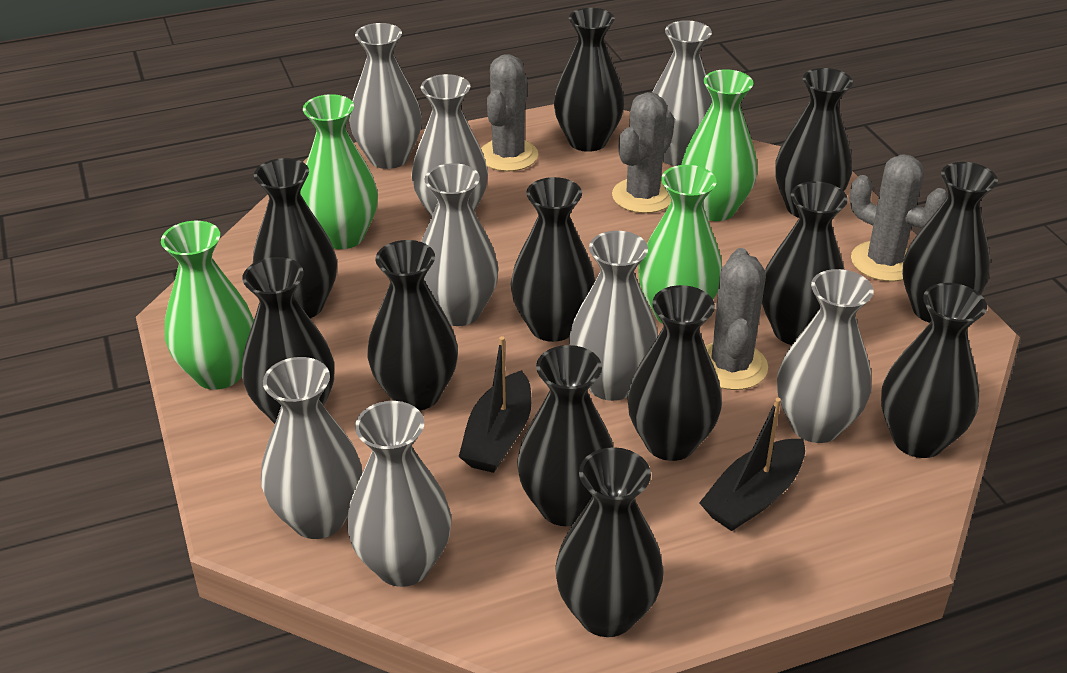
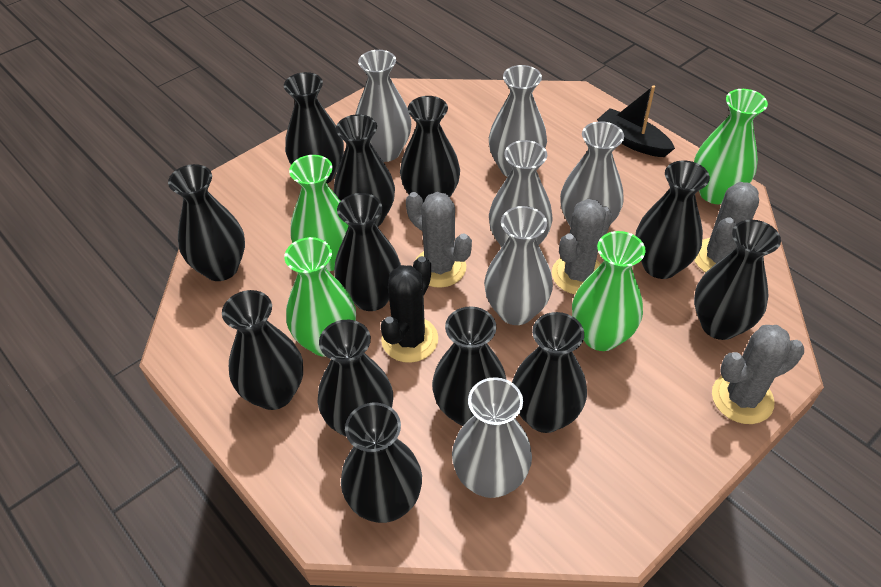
black boat: [459,336,532,473] [699,398,805,531] = 2 -> [597,85,675,157] = 1
black cactus: none = 0 -> [381,256,438,363] = 1
grey vase: [261,357,362,539] [347,401,451,587] [349,23,422,169] [411,74,488,218] [421,163,499,326] [569,231,658,401] [652,20,712,166] [777,269,873,443] = 8 -> [356,50,411,162] [452,377,532,498] [484,206,553,325] [489,65,547,177] [489,140,553,247] [560,121,624,227] = 6

